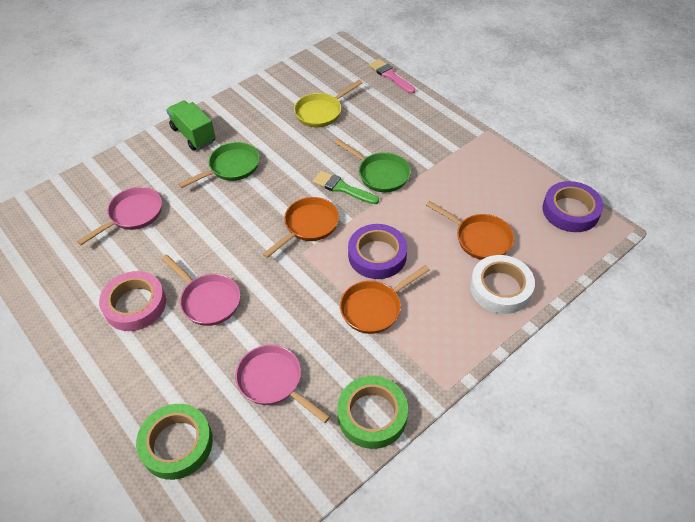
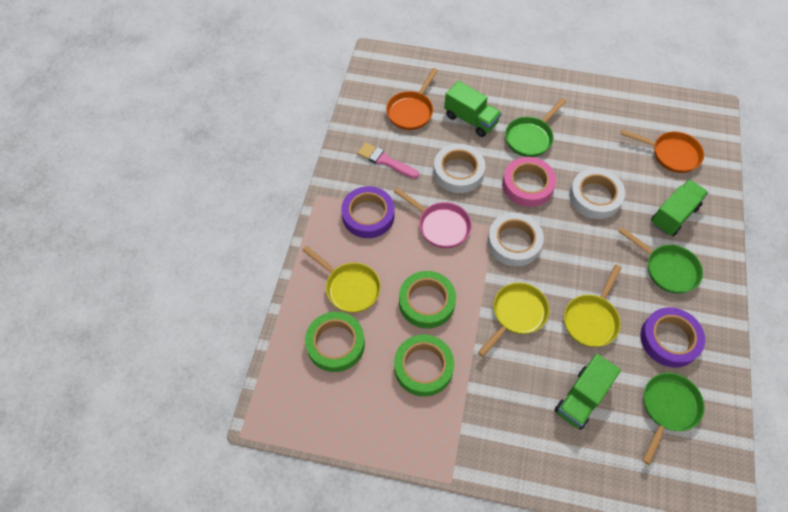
green brush: [313,171,379,204] = 1 -> none = 0
green pan: [178,142,259,188] [335,139,411,192] = 2 -> [505,98,566,157] [618,227,703,294] [642,373,705,465] = 3
green tape: [136,404,213,480] [337,376,408,449] = 2 -> [305,312,365,372] [394,334,454,397] [399,271,456,328] = 3
green truck: [166,101,216,151] = 1 -> [444,81,501,137] [554,354,621,430] [651,180,708,236] = 3
orange pan: [263,197,339,258] [340,265,430,334] [426,201,514,260] = 3 -> [386,68,438,130] [621,129,704,173] = 2
pink pan: [77,187,162,245] [161,255,240,326] [235,345,330,423] = 3 -> [394,188,471,248] = 1
white tape: [470,255,535,314] = 1 -> [433,144,485,193] [487,213,544,266] [569,168,625,219] = 3
yellow pan: [294,80,362,127] = 1 -> [302,246,381,313] [478,282,549,357] [564,265,621,347] = 3

